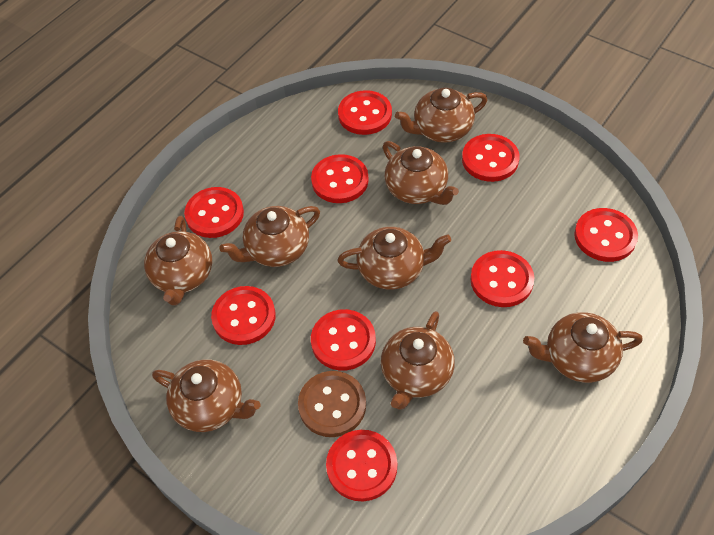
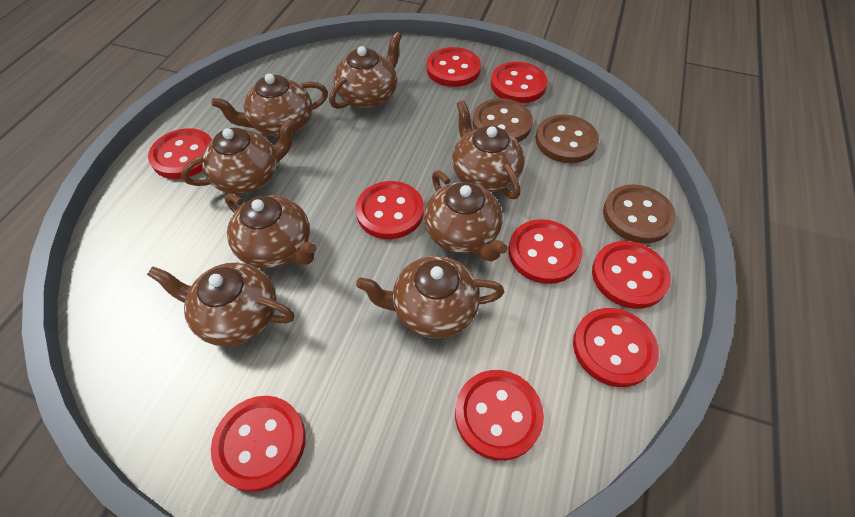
brown button: [298,371,366,437] = 1 -> [472,98,533,142] [536,115,599,163] [603,184,676,243] = 3

